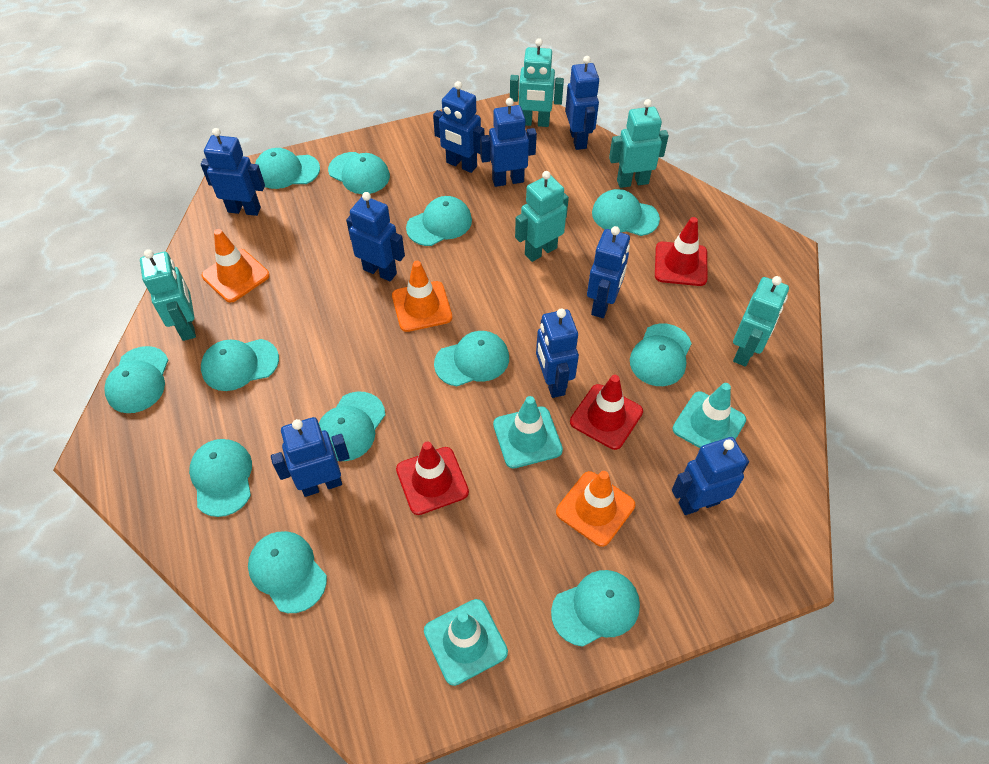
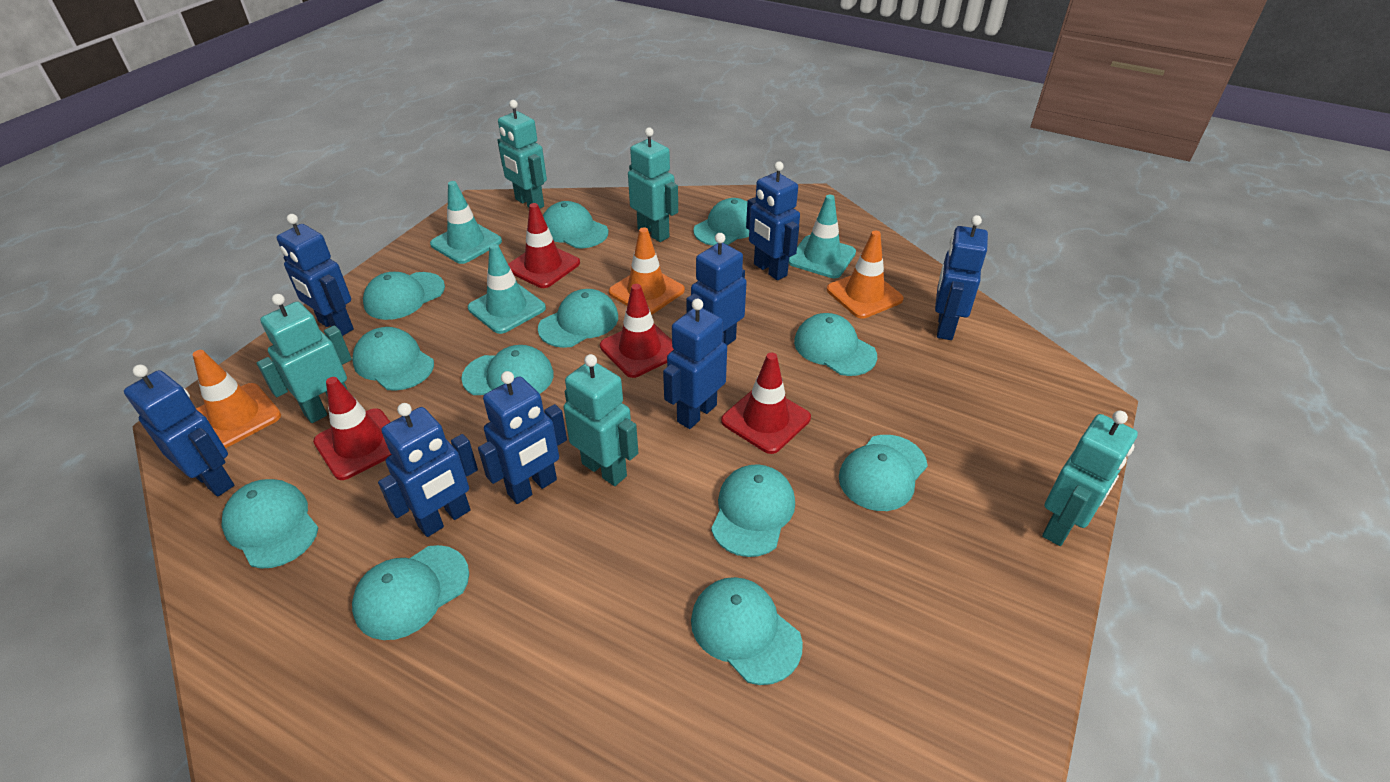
blue robot: [201,128,265,216] [271,417,350,497] [346,192,405,281] [433,81,484,173] [480,98,537,187] [536,309,579,398] [565,56,600,150] [587,226,630,318] [672,437,749,515] = 9 -> [124,365,234,496] [276,214,354,336] [378,403,478,537] [478,371,567,504] [663,299,727,429] [686,233,747,345] [746,161,800,280] [935,215,988,340] = 8
red traffic cone: [396,441,469,515] [570,375,643,450] [655,217,707,286] = 3 -> [313,377,392,480] [508,203,580,288] [600,284,674,378] [721,353,811,454] = 4

